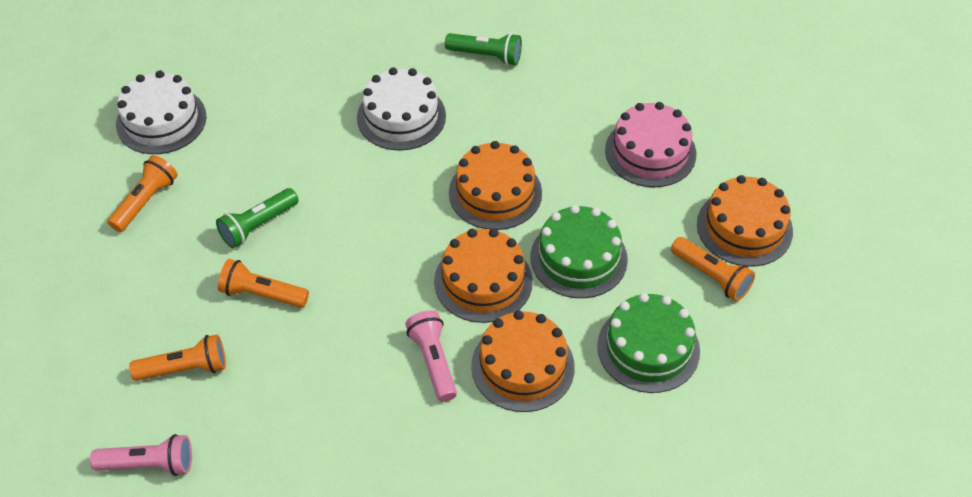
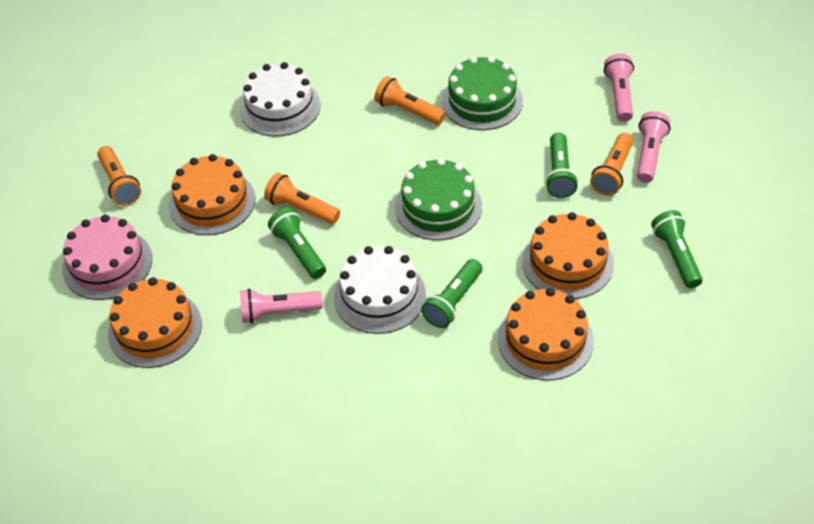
green flashlight: [216,188,299,248] [445,33,522,65] = 2 -> [268,208,326,279] [421,259,482,328] [545,132,578,198] [651,210,703,288] = 4
pink flashlight: [90,434,192,476] [405,310,457,402] = 2 -> [240,289,323,323] [604,54,634,122] [637,111,670,183] = 3

